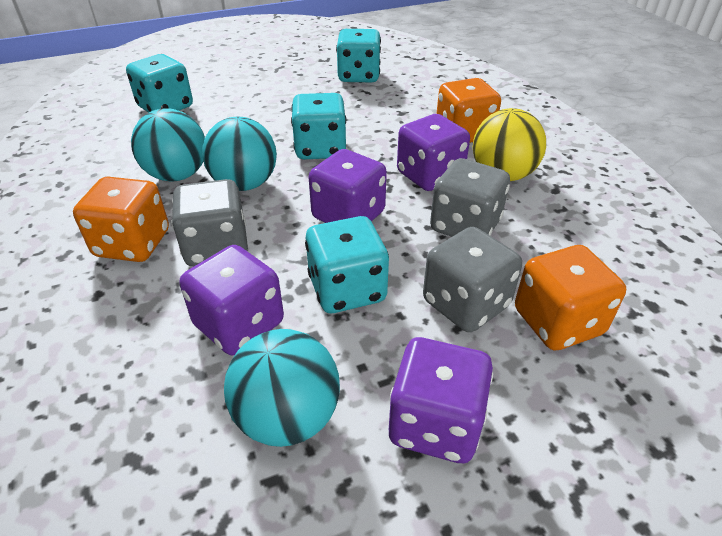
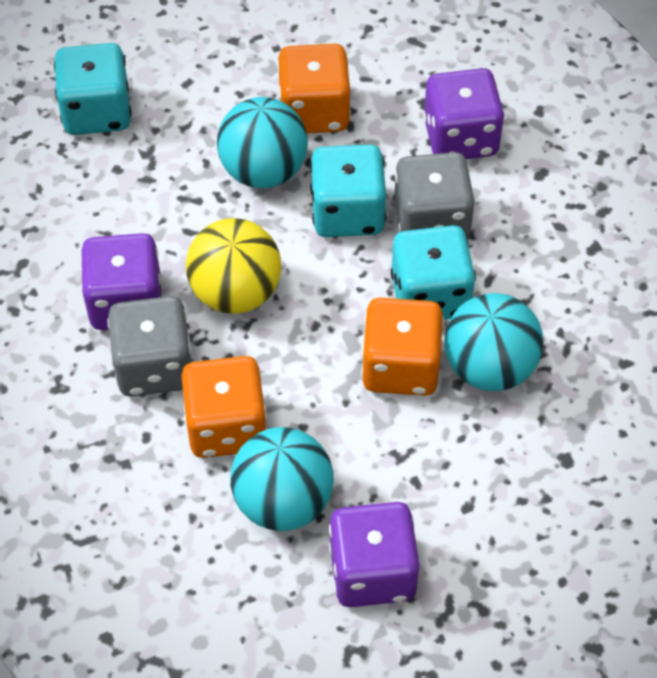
grey dice: [171,179,248,266] [423,227,522,332] [430,158,510,237] = 3 -> [107,296,191,397] [394,152,475,240] = 2
purple dice: [179,245,284,355] [309,149,387,223] [389,337,493,463] [397,114,470,191] = 4 -> [81,233,161,330] [329,502,420,607] [423,68,504,159] = 3
turquoise dice: [126,54,193,113] [291,93,346,159] [305,216,389,313] [336,29,381,82] = 4 -> [54,43,131,135] [310,144,386,237] [391,225,476,320] = 3

